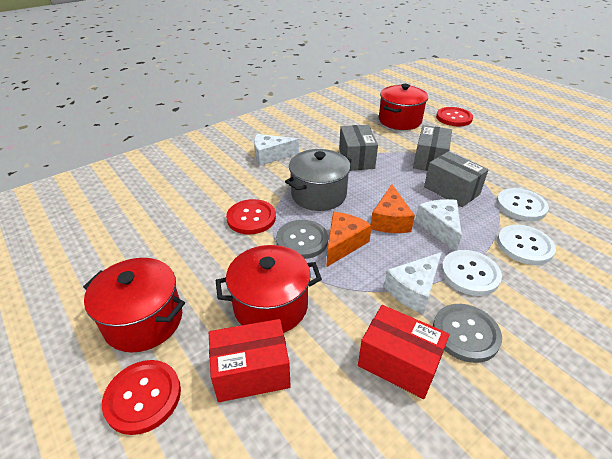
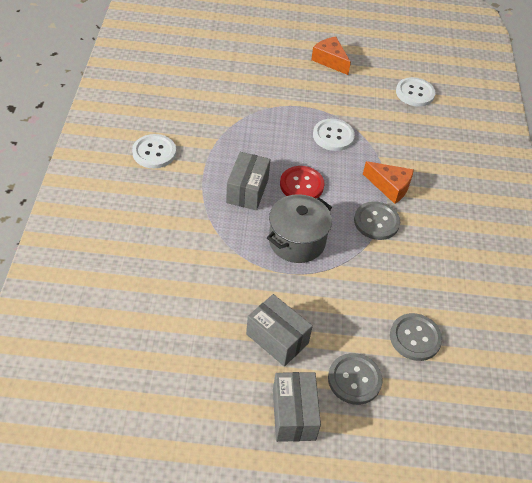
grey button: [276,220,328,259] [433,304,502,363] = 2 -> [328,353,383,405] [354,201,400,240] [390,313,442,361] = 3
red box: [209,319,291,402] [358,305,449,399] = 2 -> none = 0
red button: [102,360,181,435] [226,199,276,234] [436,107,473,126] = 3 -> [280,166,324,199] = 1
red pot: [83,258,185,353] [216,245,322,333] [379,84,428,130] = 3 -> none = 0
white cheese: [254,134,299,166] [384,252,442,314] [415,199,462,251] = 3 -> none = 0

